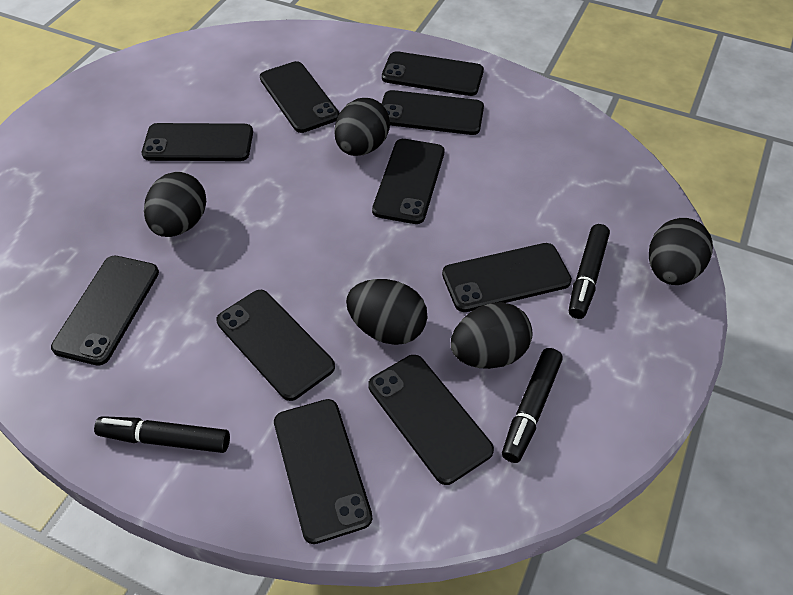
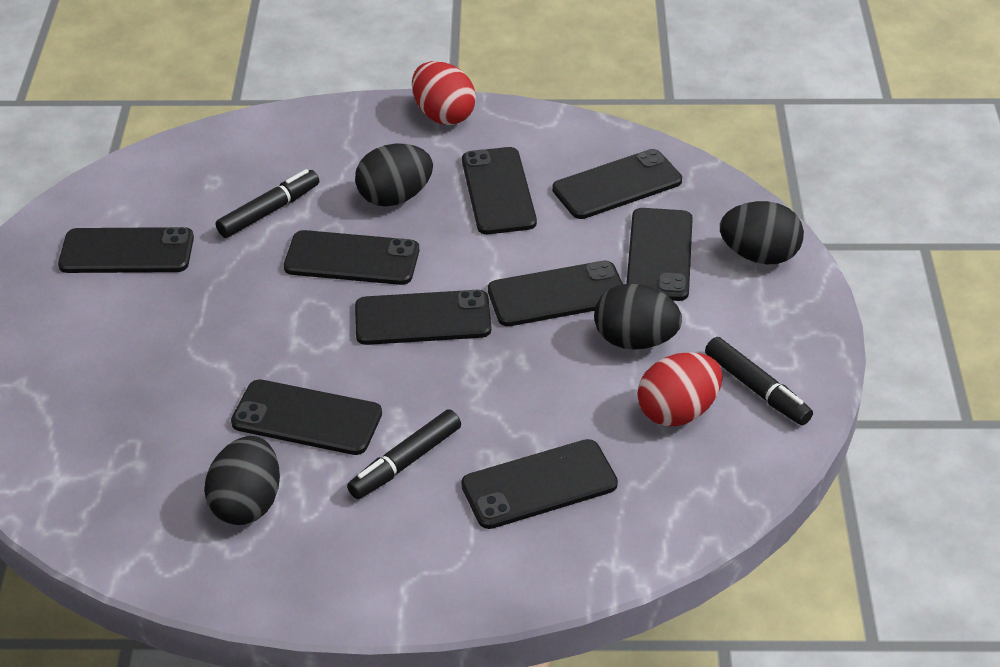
black egg: [144,172,206,237] [335,98,390,156] [346,279,427,345] [451,302,533,369] [649,218,713,285] = 5 -> [204,436,280,525] [355,144,433,207] [594,283,682,350] [720,201,804,264] = 4
black phone: [51,256,159,366] [142,123,253,161] [216,290,335,401] [260,61,339,133] [274,399,372,544] [368,355,494,485] [372,139,444,224] [382,51,484,96] [382,90,484,135] [442,243,572,312] = 10 -> [58,227,194,273] [231,379,382,455] [284,230,419,285] [355,290,491,345] [461,439,618,529] [462,147,537,234] [488,261,623,326] [552,149,682,219] [626,208,693,301] = 9
red egg: none = 0 -> [412,61,476,125] [637,352,722,426] = 2

